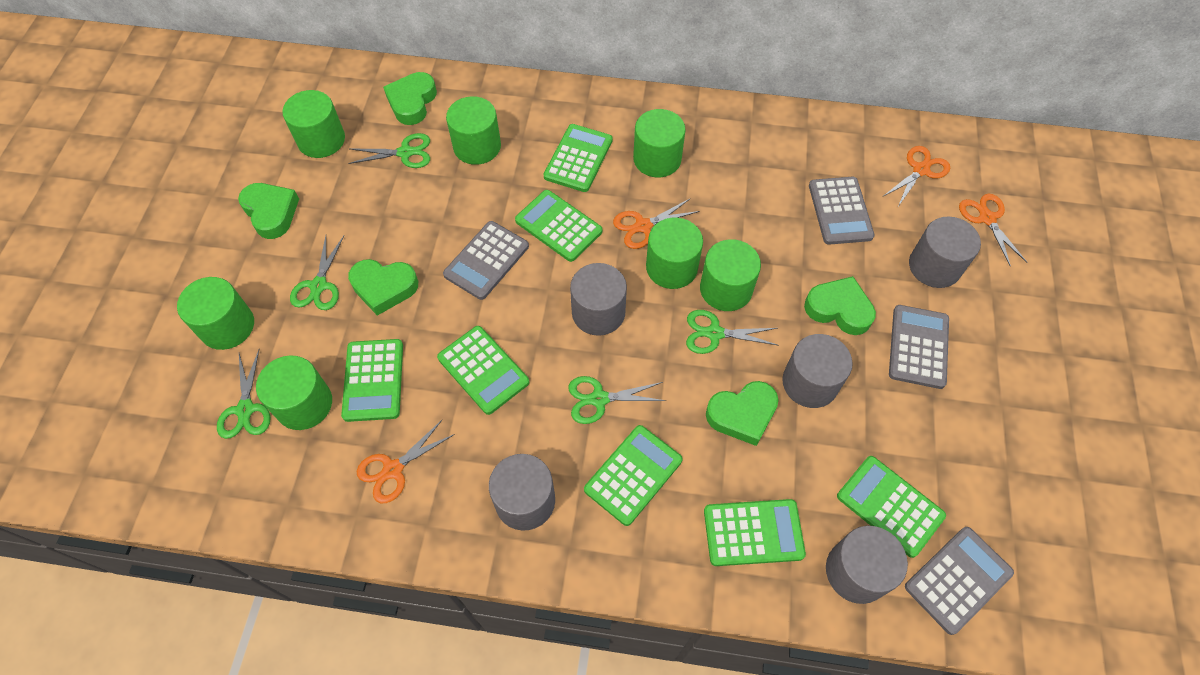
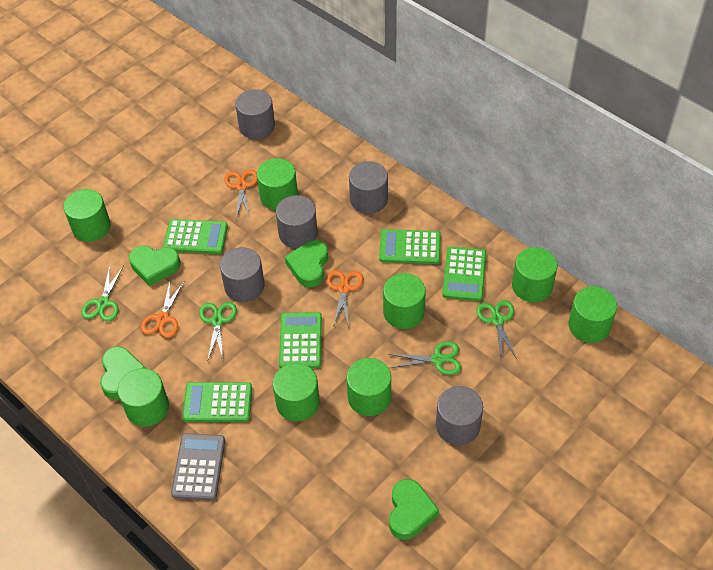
green calculator: [341,339,403,422] [437,326,529,415] [515,190,602,262] [543,124,613,192] [584,425,683,526] [704,499,806,566] [837,456,946,558] = 7 -> [163,219,228,254] [182,382,252,422] [279,312,322,369] [379,229,441,264] [442,247,486,301] = 5
green cylinder: [177,277,254,350] [256,355,332,430] [282,90,345,158] [446,96,501,165] [633,109,686,177] [646,218,703,289] [700,239,761,311] = 7 -> [63,189,111,242] [117,368,169,427] [257,158,298,210] [273,363,319,421] [346,358,391,416] [383,273,426,329] [512,247,557,302] [569,286,617,343] = 8
green heart: [238,183,299,239] [348,259,418,316] [383,72,437,125] [706,381,779,446] [804,276,876,335] = 5 -> [100,347,146,400] [129,245,180,286] [285,240,328,287] [389,479,439,540] = 4
green scissors: [217,350,271,439] [290,236,344,310] [348,133,430,168] [568,376,666,424] [686,310,779,354] = 5 -> [81,265,124,322] [199,302,237,362] [389,341,461,375] [476,300,517,359] = 4
grey calculator: [443,221,529,300] [809,177,875,245] [889,305,949,389] [905,527,1014,635] = 4 -> [171,433,225,500] = 1
orange scissors: [357,419,455,503] [613,198,700,249] [882,146,950,206] [959,194,1027,267] = 4 -> [141,282,184,338] [224,170,257,219] [327,270,363,328] = 3

